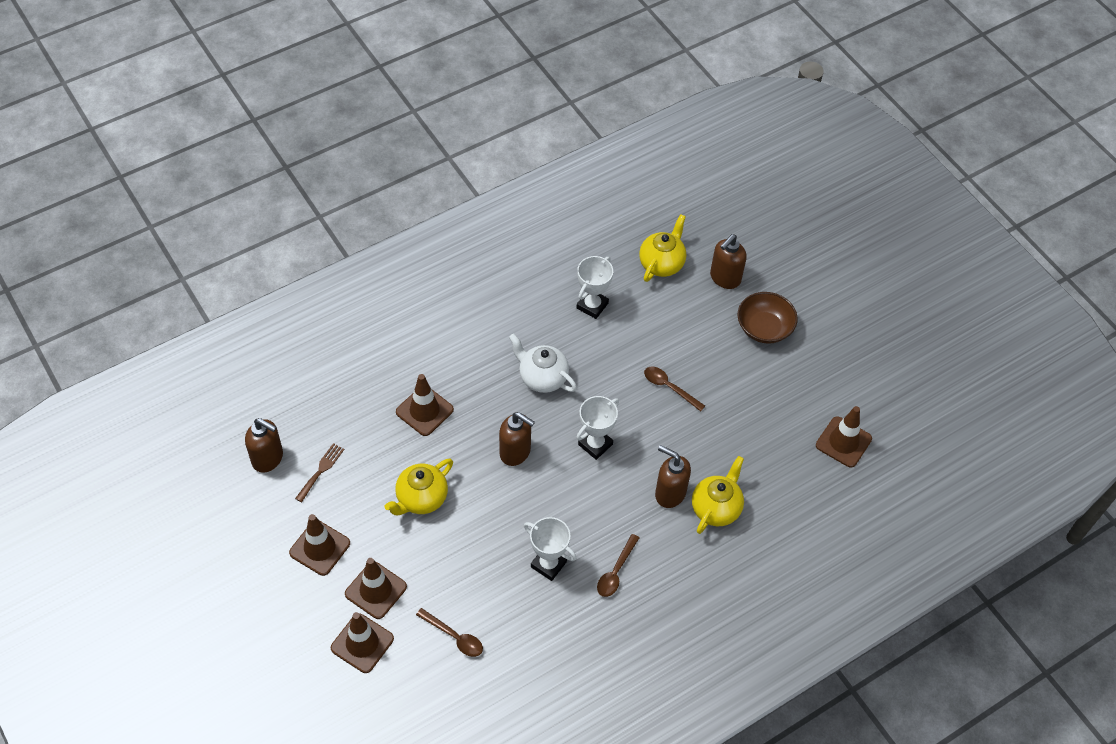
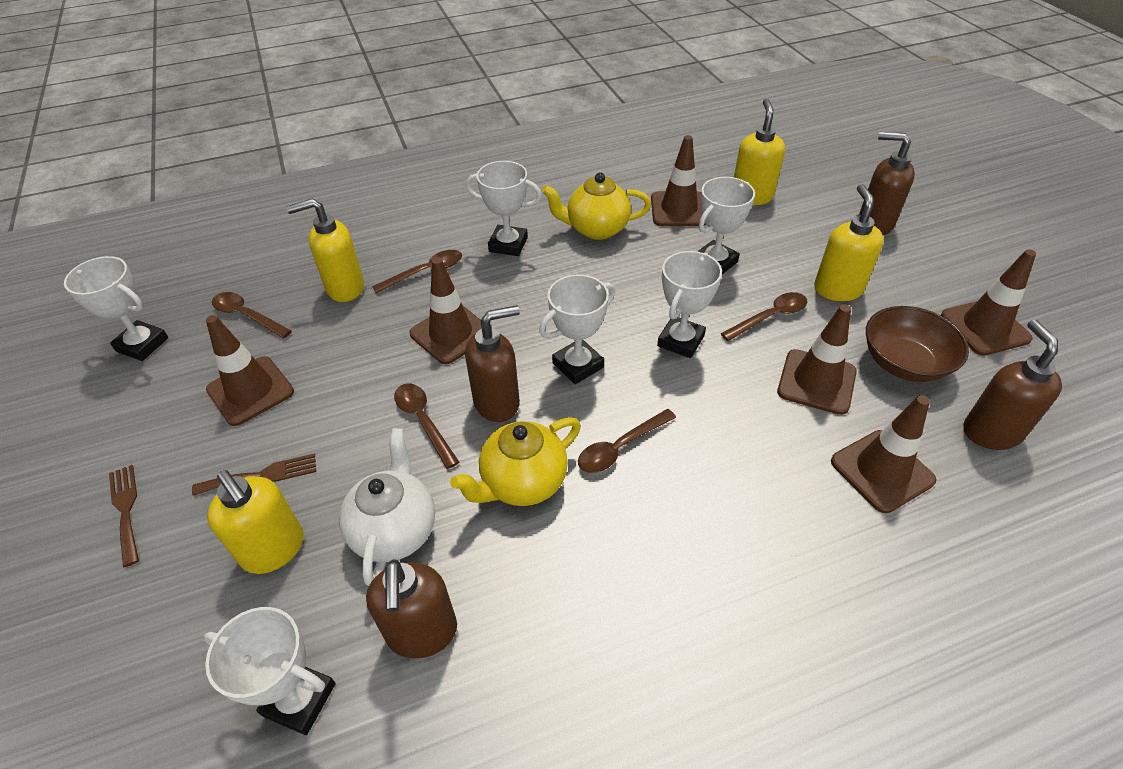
brown fork: [295,443,344,502] = 1 -> [109,465,139,567] [192,454,316,495] = 2
brown spoon: [416,608,483,657] [597,534,639,597] [644,367,705,412] = 3 -> [212,292,292,339] [372,250,462,293] [394,383,459,469] [578,409,676,473] [721,292,807,341] = 5
brown traffic cone: [289,514,350,576] [331,612,394,673] [345,558,407,619] [396,374,454,436] [816,406,872,468] = 5 -> [206,315,294,426] [410,257,482,364] [651,135,706,226] [777,304,857,415] [831,395,937,513] [941,249,1036,356] = 6
white trophy: [524,517,576,581] [576,256,613,319] [577,396,619,460] = 3 -> [64,256,168,361] [203,607,336,735] [466,161,542,256] [539,274,615,384] [657,251,722,358] [697,177,755,274] = 6
yellow soap dispenser: none = 0 -> [207,470,304,574] [286,198,364,302] [734,99,785,205] [814,184,884,301] = 4
yellow teapot: [384,459,453,515] [639,214,686,282] [692,456,744,534] = 3 -> [450,417,581,506] [542,172,651,240] = 2

